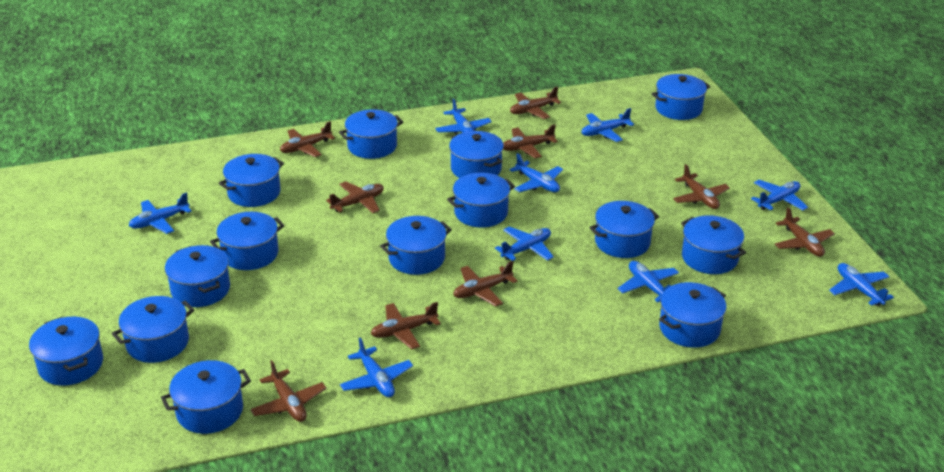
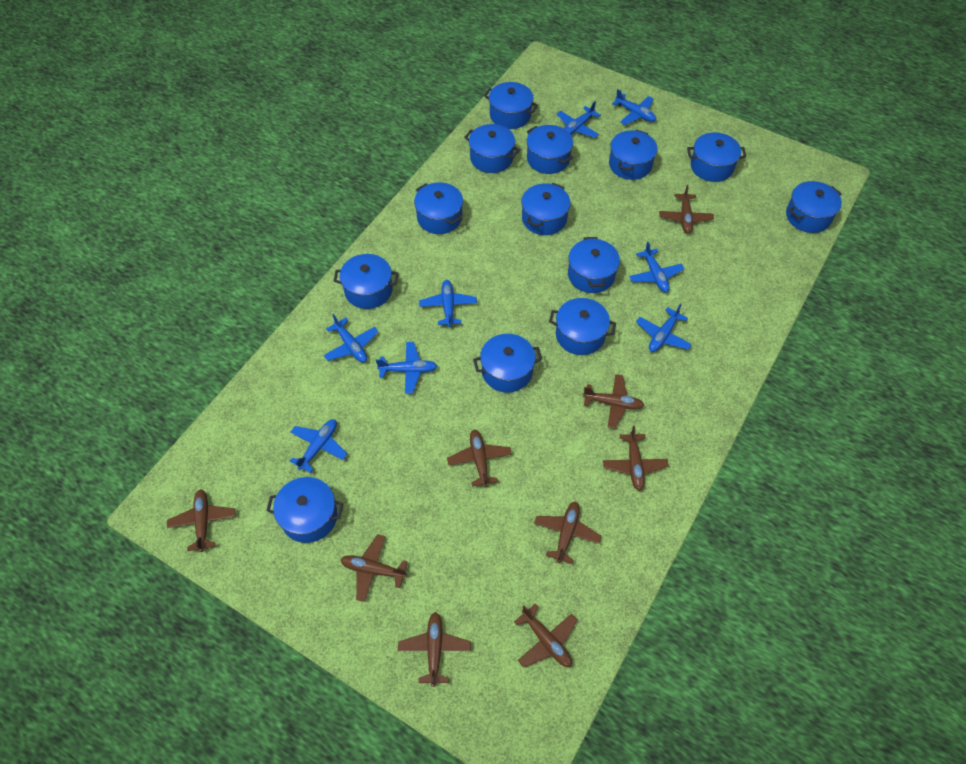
blue plane: [129,192,192,234] [340,338,413,397] [435,99,492,134] [495,226,554,261] [510,153,563,192] [581,108,634,142] [618,261,679,303] [751,180,808,210] [829,263,894,306] = 9 -> [290,419,347,473] [324,314,378,363] [376,342,437,394] [419,280,477,327] [557,101,601,138] [612,89,656,125] [629,242,684,293] [636,303,692,352] = 8
blue pot: [29,317,103,386] [112,296,194,363] [161,360,251,434] [165,245,230,307] [210,212,285,270] [219,154,284,207] [339,109,403,159] [380,216,452,275] [447,173,515,228] [449,131,504,178] [589,201,659,258] [652,74,710,120] [659,282,726,348] [681,215,746,274] = 14 -> [266,477,344,543] [334,254,398,309] [414,182,463,234] [464,124,520,173] [473,334,542,393] [484,82,538,129] [521,183,571,235] [527,125,573,174] [549,298,616,355] [568,237,620,293] [609,130,657,180] [687,132,746,182] [786,181,842,233] = 13

